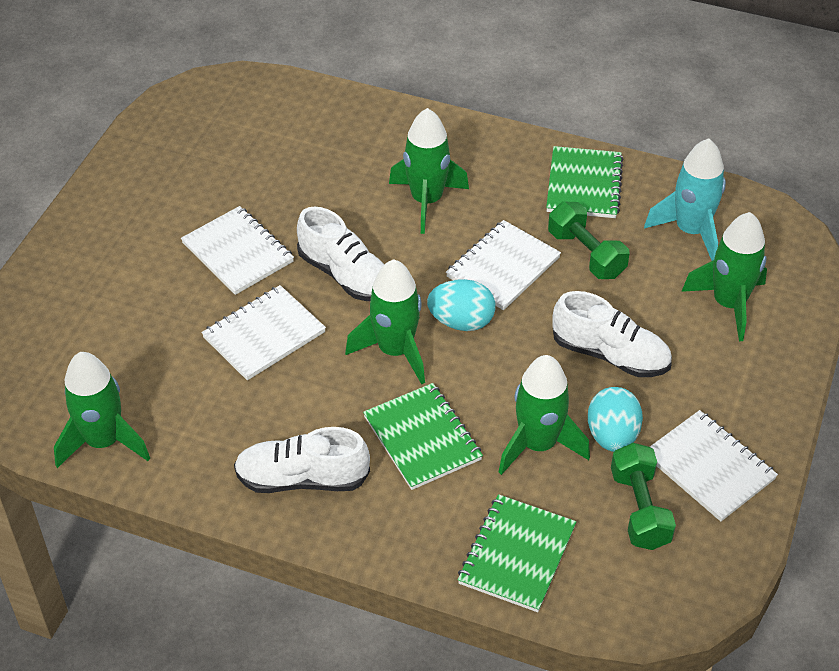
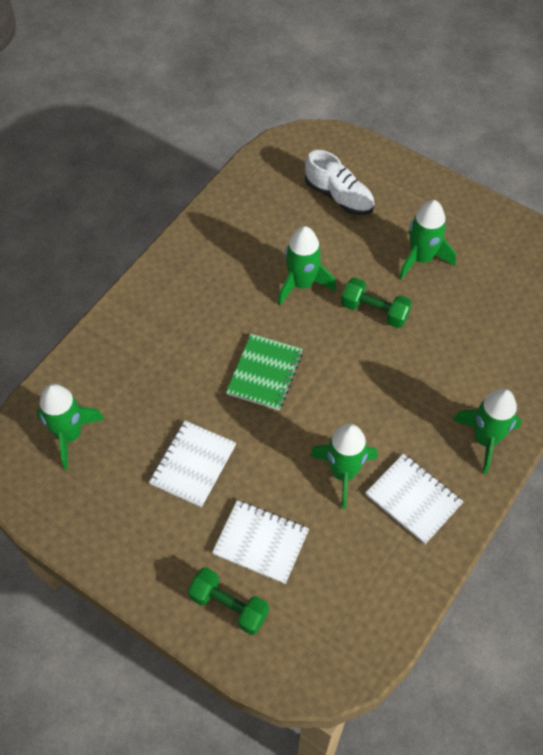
green notebook: [363,383,483,490] [458,494,576,612] [546,146,624,218] = 3 -> [226,334,303,410] = 1
turquoise egg: [427,279,495,331] [588,387,643,452] = 2 -> none = 0
turquoise rocket: [644,138,726,261] = 1 -> none = 0
white notebook: [181,206,294,295] [201,285,326,380] [446,220,561,310] [650,410,778,522] = 4 -> [149,421,236,507] [212,500,309,584] [365,453,463,544] = 3
white shoe: [234,427,370,493] [297,206,384,301] [552,291,672,377] = 3 -> [305,150,375,215] = 1

